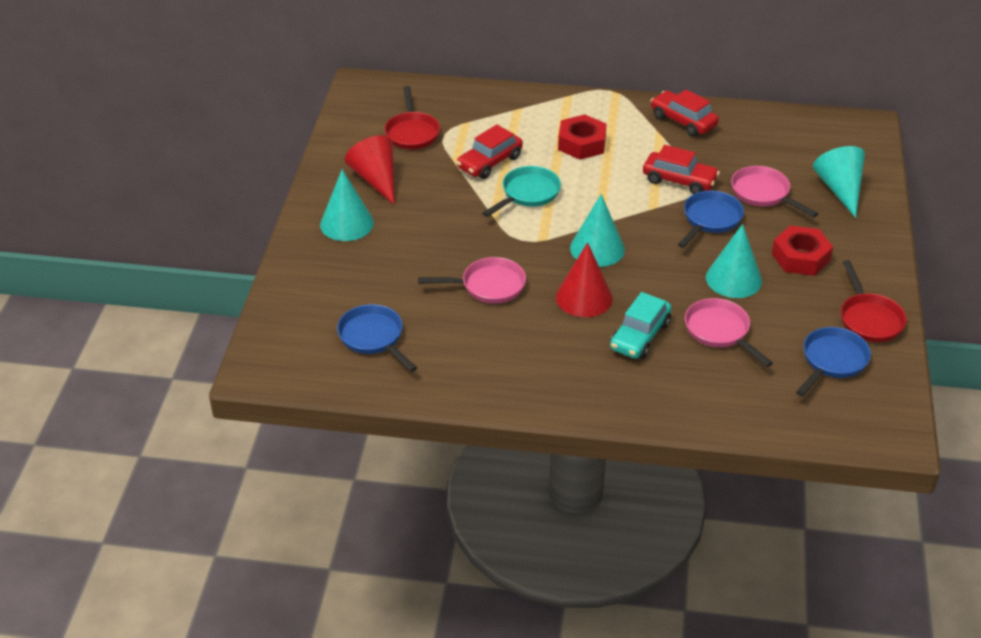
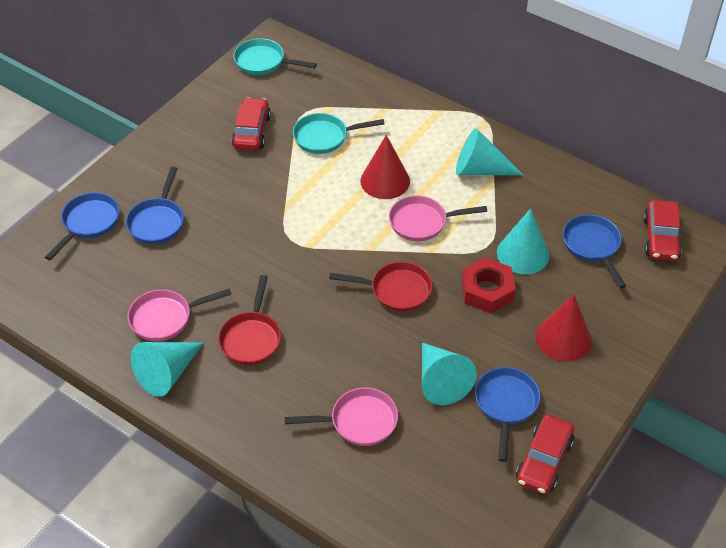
blue pan: [337,304,417,372] [678,191,744,248] [796,327,871,396] = 3 -> [45,192,119,260] [126,166,184,244] [475,367,540,462] [563,215,626,288] = 4
red nut: [558,114,607,160] [772,225,833,276] = 2 -> [461,257,516,313] = 1
turquoise car: [610,292,672,359] = 1 -> none = 0
turquoise pan: [482,166,561,217] = 1 -> [233,38,317,75] [293,113,385,154] = 2

